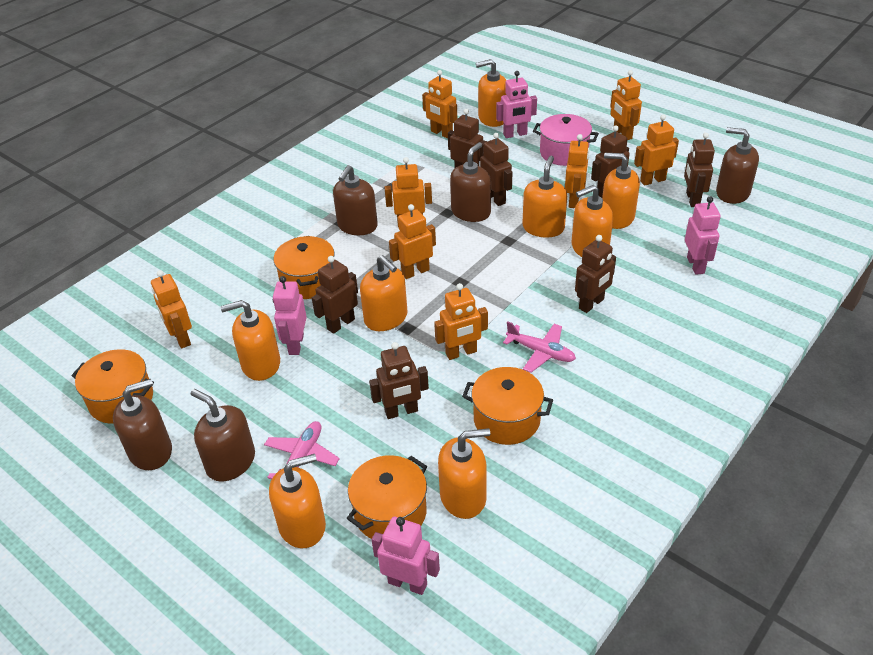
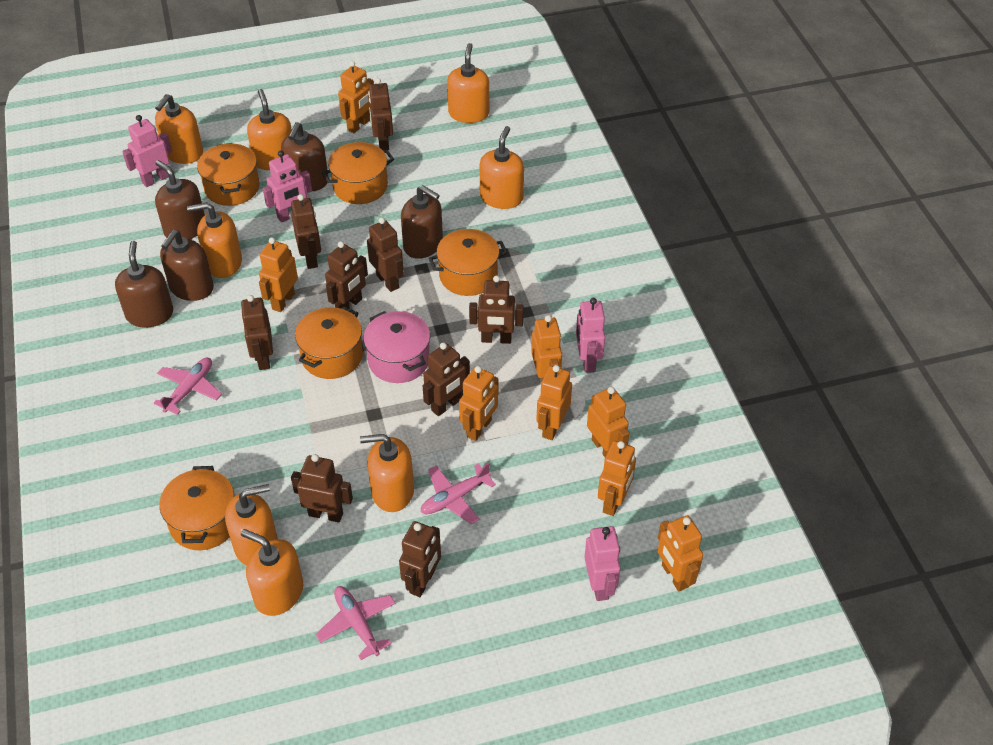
brown robot: [312,256,358,334] [369,342,429,419] [448,109,487,168] [480,133,512,206] [575,235,616,313] [591,126,630,198] [684,133,715,207] = 7 -> [241,295,273,370] [291,194,321,269] [291,454,353,523] [325,241,368,309] [367,217,404,292] [368,78,393,150] [399,521,441,597] [423,342,470,416] [469,275,524,344] = 9
orange pot: [72,349,154,424] [273,236,335,299] [346,455,427,539] [462,367,553,445] = 4 -> [159,466,234,550] [197,143,259,206] [295,306,363,379] [322,142,394,204] [429,229,507,296] = 5
pink plane: [264,421,340,479] [503,321,576,373] = 2 -> [154,358,222,415] [316,586,396,660] [421,463,496,524] = 3

